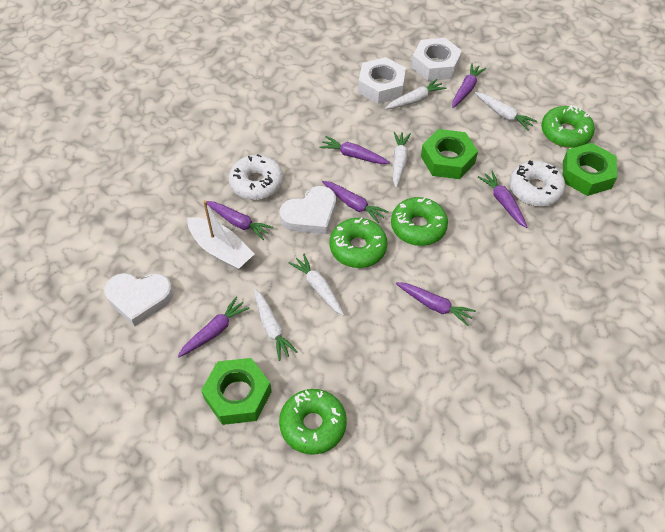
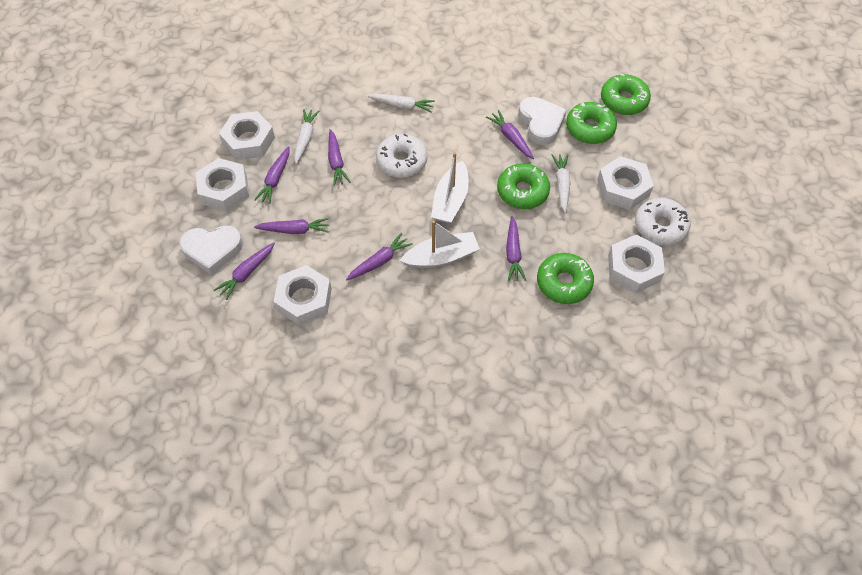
green nut: [201,358,272,425] [421,129,478,179] [563,143,617,196] = 3 -> none = 0
white boat: [187,200,254,270] = 1 -> [400,220,480,268] [431,152,469,223] = 2
white carrot: [254,289,298,361] [289,254,344,316] [385,79,446,109] [393,132,411,188] [475,92,537,130] = 5 -> [294,109,319,164] [367,94,435,113] [552,154,570,213] = 3
white nut: [358,57,406,104] [411,38,462,81] = 2 -> [196,158,249,211] [219,111,275,160] [273,265,332,326] [597,156,654,210] [608,235,665,293] = 5

